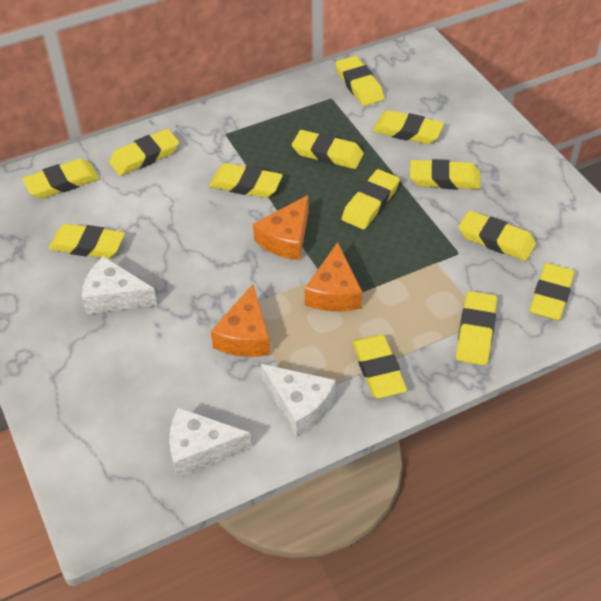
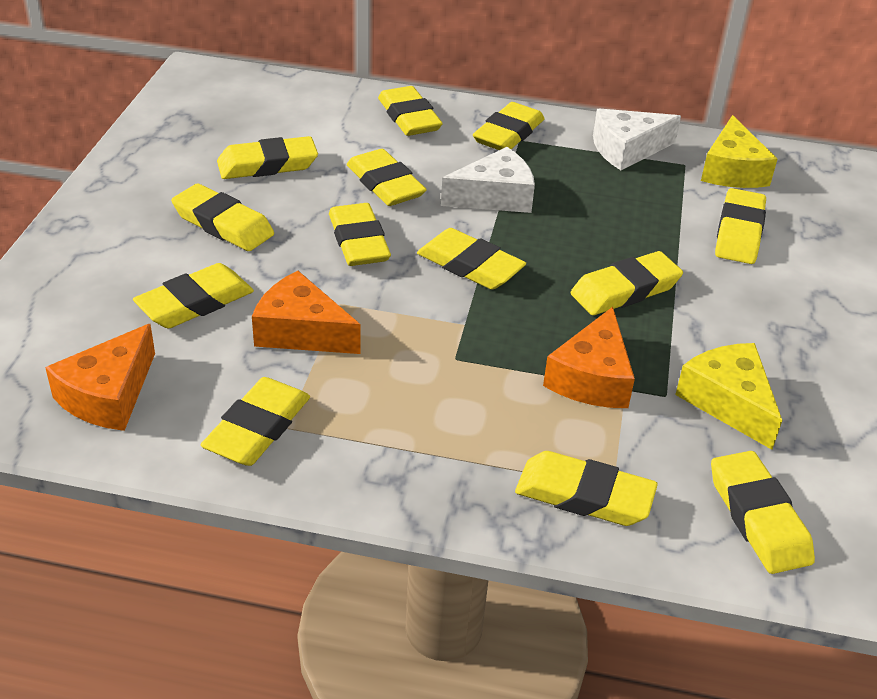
white cheese: [82,256,157,314] [169,408,252,478] [261,364,335,436] = 3 -> [441,147,535,213] [593,109,681,170] = 2
yellow cheese: none = 0 -> [675,343,783,450] [701,115,778,188] = 2

